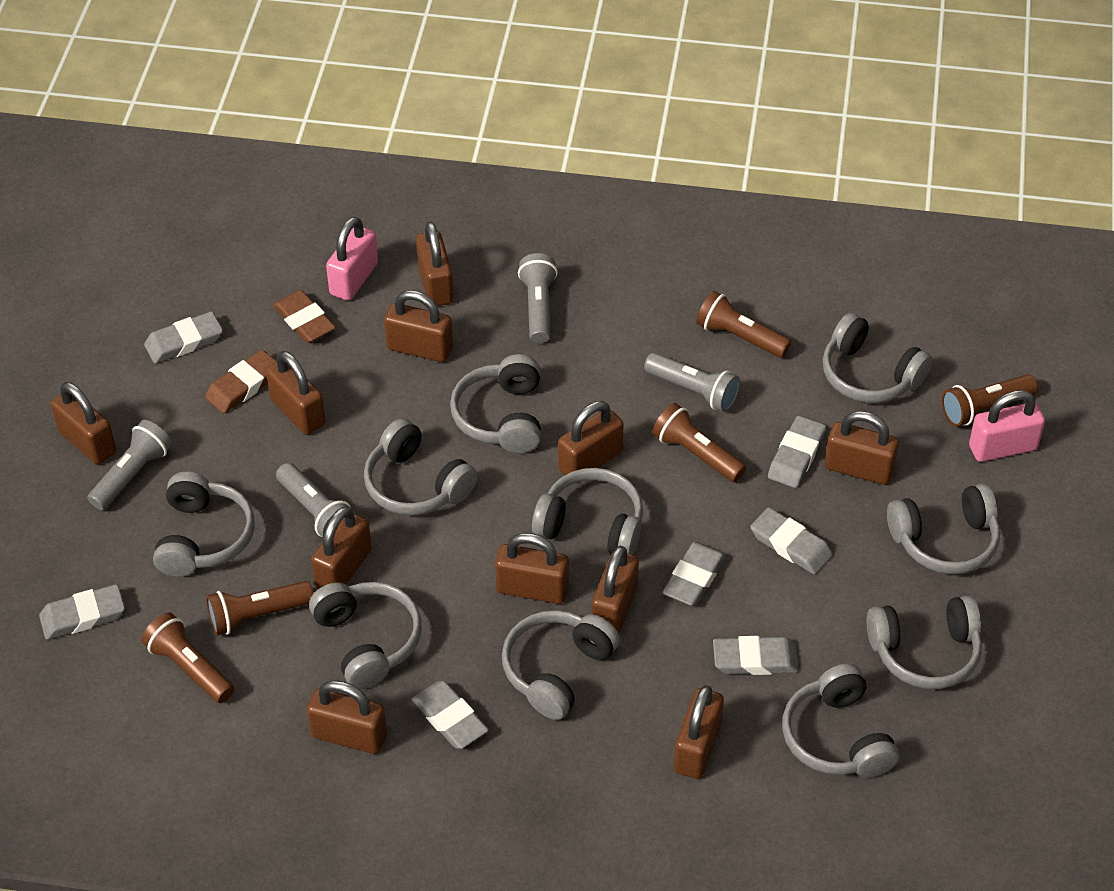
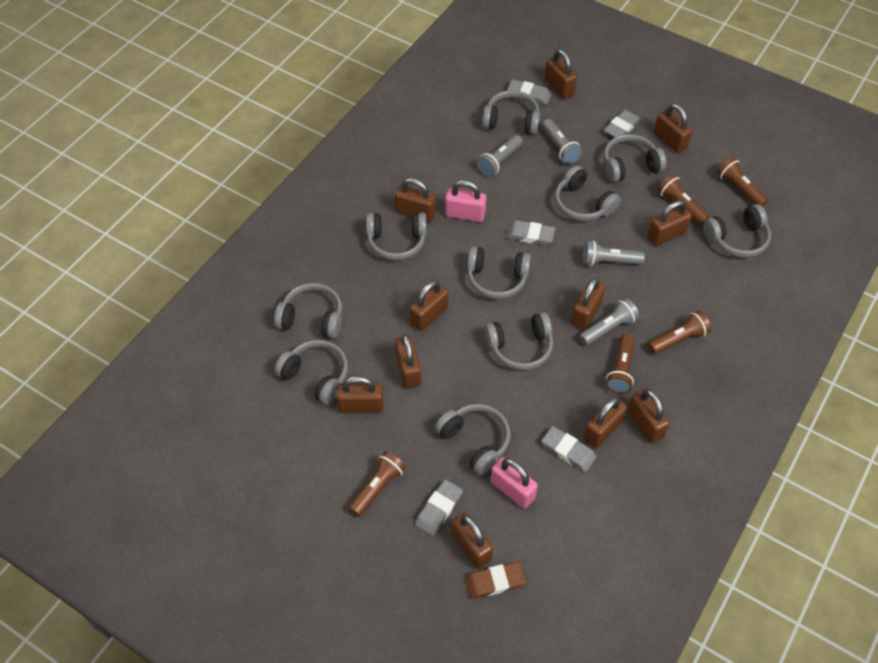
brown eraser: [205,350,277,414] [273,290,336,343] = 2 -> [465,562,526,599] = 1
grey eraser: [39,584,125,640] [144,311,223,364] [412,681,489,749] [663,542,726,606] [713,636,799,675] [750,507,833,575] [768,416,826,488] = 7 -> [415,479,463,536] [506,220,555,245] [507,79,551,105] [542,426,596,472] [604,110,641,137] = 5

